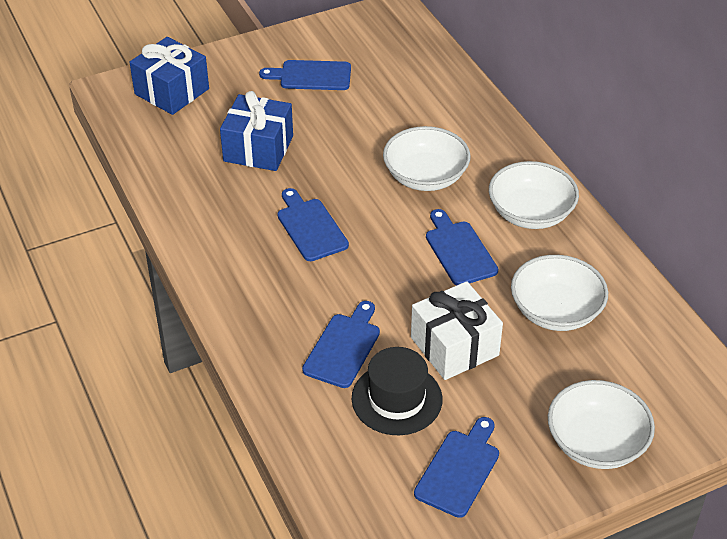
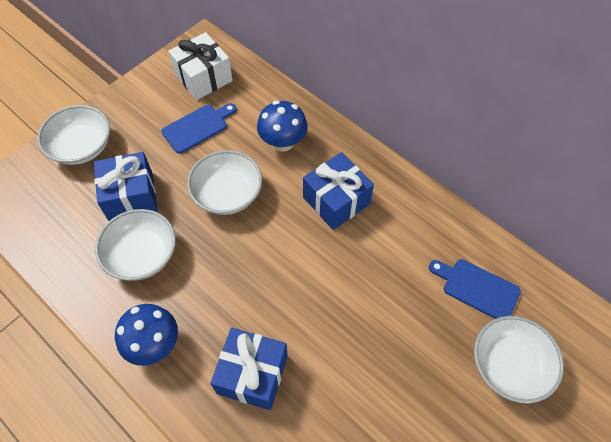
black hat: [352,347,443,435] = 1 -> none = 0
blue cutting board: [259,60,351,90] [277,188,349,261] [302,301,380,388] [414,417,499,518] [426,209,498,285] = 5 -> [161,103,237,154] [429,259,521,319] = 2
blue gift: [129,37,209,115] [220,91,293,171] = 2 -> [94,152,158,221] [210,328,288,410] [303,152,374,230] = 3
blue mushroom: none = 0 -> [115,304,178,366] [257,100,308,152] = 2

